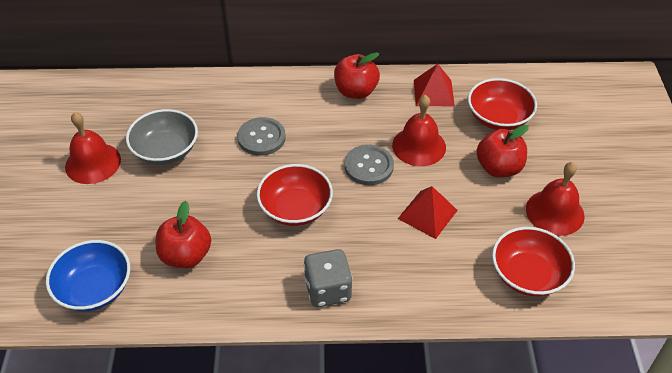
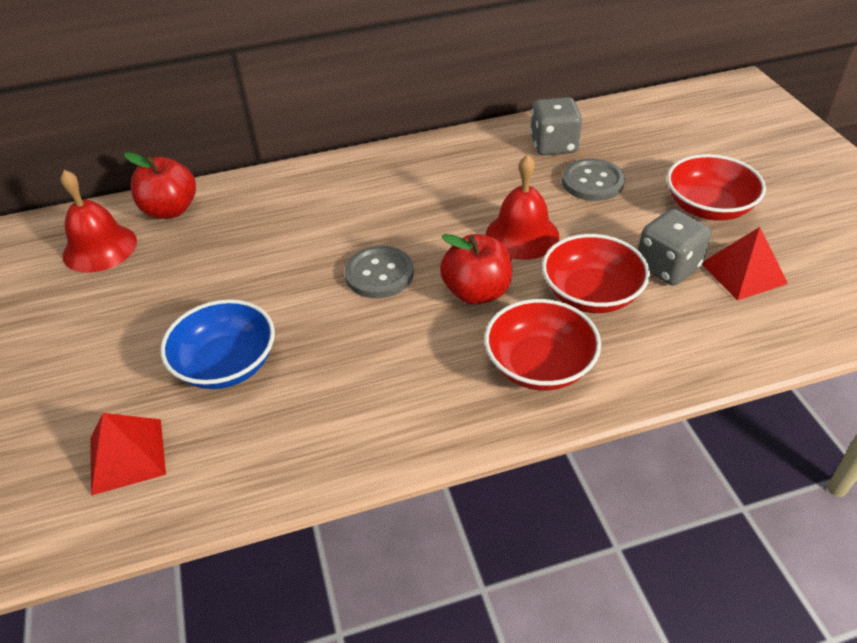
grey bowl: [126,109,198,165] = 1 -> none = 0
grey dice: [304,249,353,307] = 1 -> [530,97,582,156] [638,209,711,285] = 2
red apple: [156,201,211,268] [334,52,380,99] [476,125,529,177] = 3 -> [124,152,196,219] [440,234,512,305] = 2
red bell: [65,112,121,184] [392,95,446,166] [526,162,585,236] = 3 -> [60,170,137,273] [486,154,559,260] = 2

